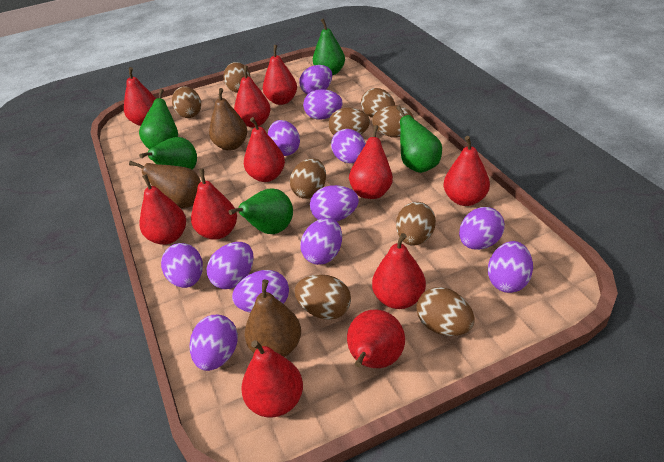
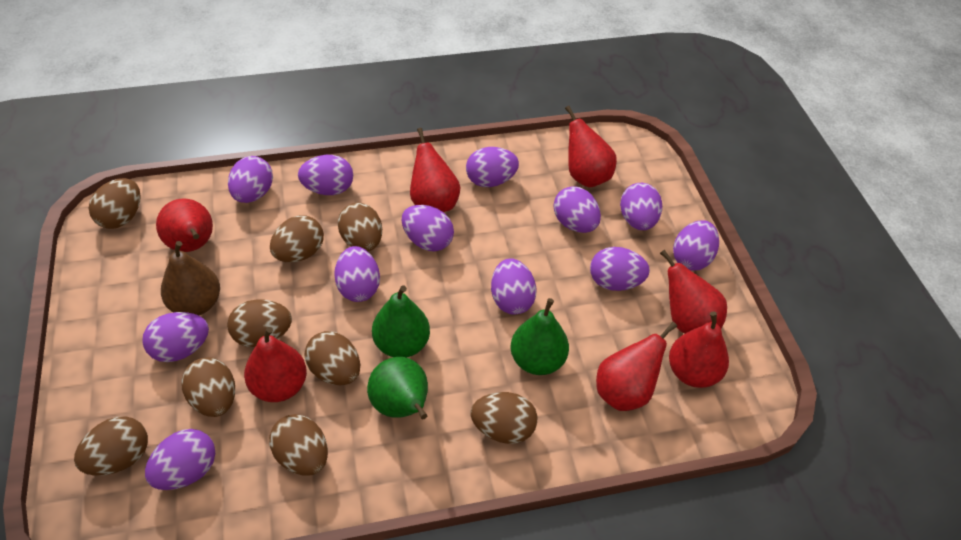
brown pear: [129,161,201,208] [209,88,247,151] [245,280,301,357] = 3 -> [161,241,220,315] = 1
green pear: [139,89,178,149] [139,137,197,170] [229,188,293,234] [313,18,345,76] [396,106,442,173] = 5 -> [367,357,428,419] [372,285,430,358] [511,298,569,375] = 3
red pear: [124,67,156,126] [139,174,186,245] [191,169,237,240] [234,66,271,127] [241,340,303,418] [244,117,285,182] [263,45,297,105] [347,309,405,368] [349,125,393,199] [372,233,426,309] [444,136,490,206] = 11 -> [156,199,213,252] [244,327,307,402] [410,128,460,212] [565,106,617,187] [596,322,677,411] [660,250,727,333] [669,312,729,388] = 7

